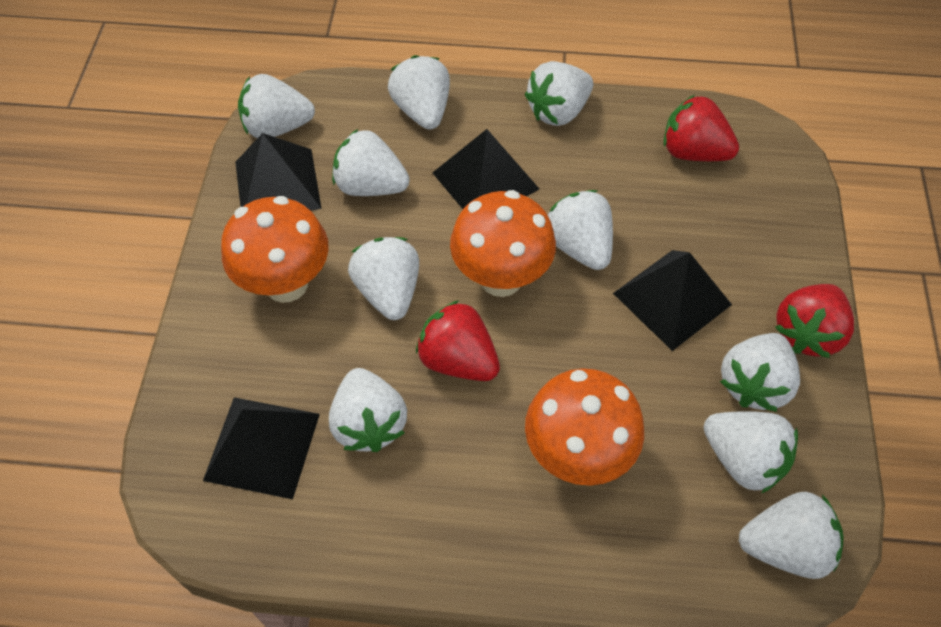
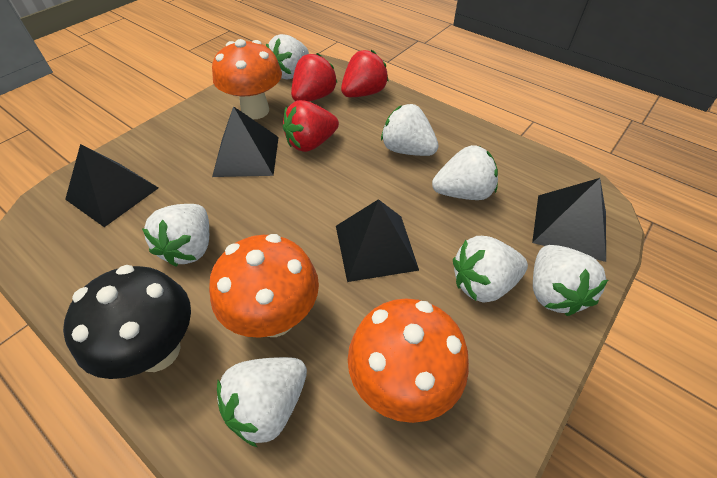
black mushroom: none = 0 -> [63,265,191,379] = 1
white strawberry: [238,74,315,138] [329,368,407,452] [332,129,410,196] [348,237,419,320] [388,55,450,130] [525,61,593,126] [548,190,613,270] [704,411,798,493] [720,333,800,412] [739,492,844,579] = 10 -> [142,204,209,267] [217,357,307,447] [266,34,309,80] [381,104,439,156] [432,145,498,200] [453,236,528,303] [533,245,608,316] = 7

